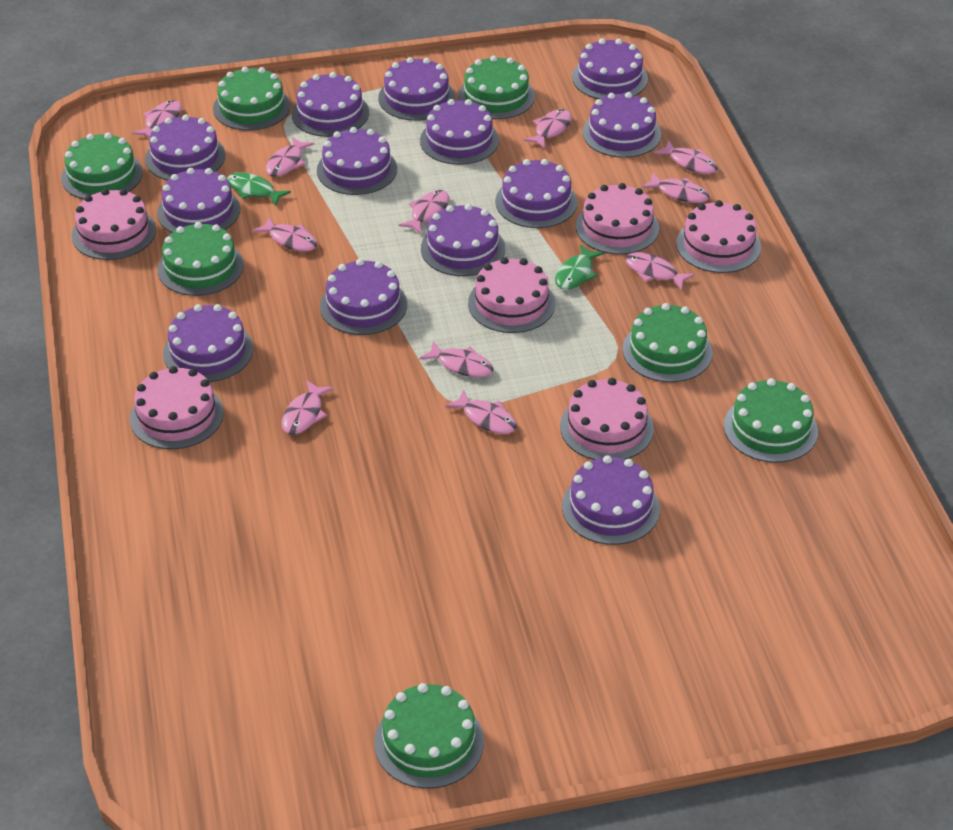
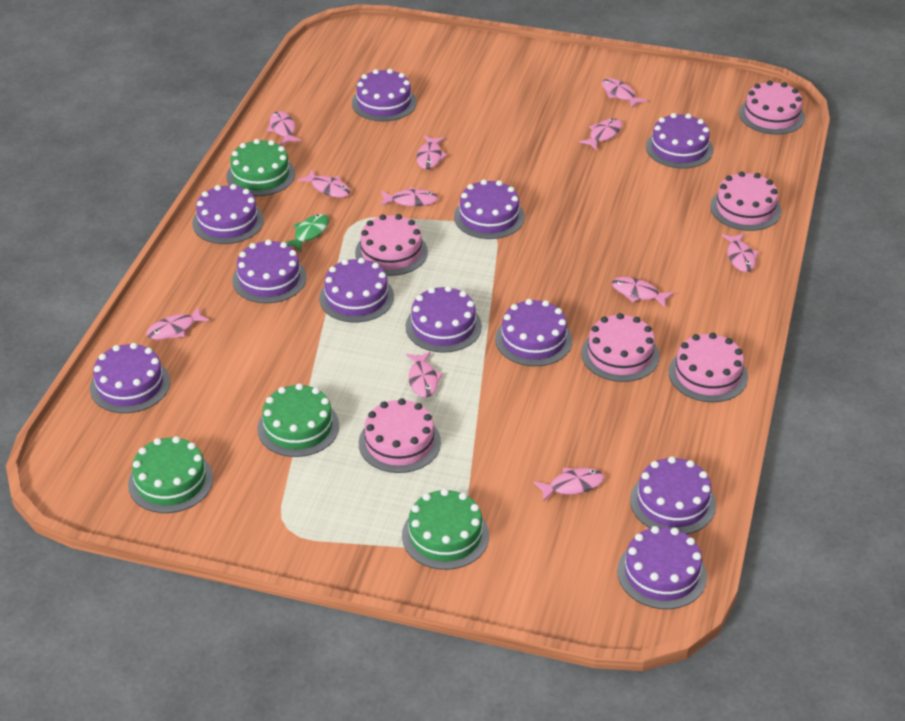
green cake: [61,133,143,200] [158,222,244,296] [213,67,291,131] [374,683,484,789] [458,55,535,119] [623,303,712,382] [724,378,818,463] = 7 -> [128,436,213,513] [226,139,295,196] [257,383,339,457] [402,489,489,570] = 4
green fish: [227,172,291,206] [555,244,605,290] = 2 -> [285,214,329,252] = 1
purple cake: [145,115,225,181] [157,168,241,233] [163,304,253,382] [292,72,369,137] [317,127,397,195] [320,259,407,335] [378,57,455,121] [420,99,499,165] [421,204,505,276] [495,159,578,228] [562,455,660,545] [572,38,648,99] [583,92,661,158] = 13 -> [90,343,170,413] [192,184,264,244] [232,239,307,303] [319,258,394,322] [352,69,417,122] [405,286,482,353] [454,179,525,239] [495,299,573,366] [617,526,707,609] [630,456,716,534] [646,113,713,168] = 11

